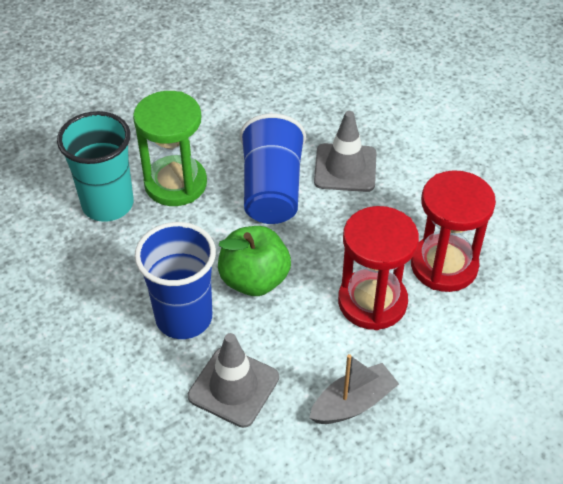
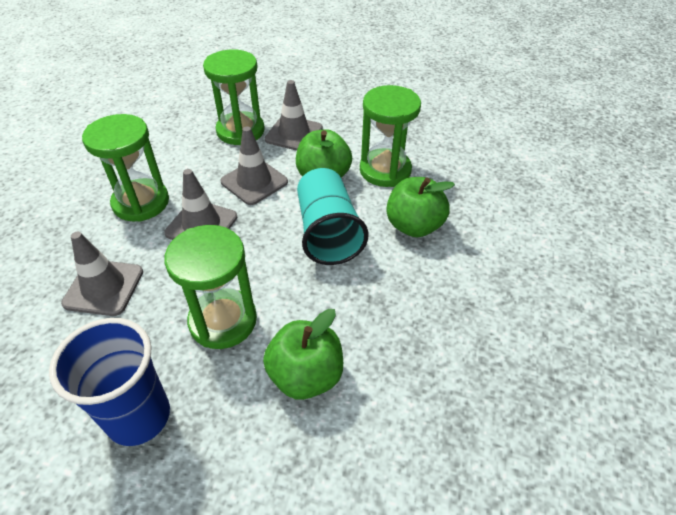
blue cup: [135,222,216,339] [240,113,306,224] = 2 -> [49,318,170,446] = 1
green apple: [218,226,291,296] = 1 -> [263,309,343,400] [296,129,352,178] [386,177,455,237] = 3
green hourglass: [133,91,207,206] = 1 -> [82,114,169,222] [164,225,257,349] [203,49,265,145] [360,85,421,187] = 4
grey boat: [309,354,399,424] = 1 -> none = 0
grey traffic cone: [188,333,279,428] [314,111,376,192] = 2 -> [61,232,143,316] [164,169,237,240] [220,126,288,205] [265,80,323,151] = 4
red hourglass: [338,206,419,330] [411,170,496,292] = 2 -> none = 0

